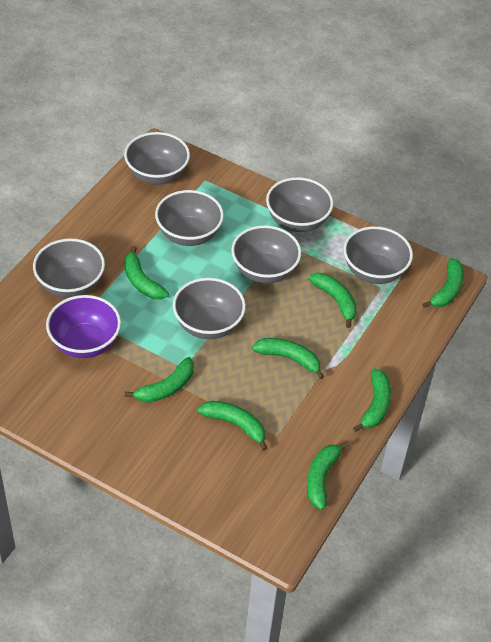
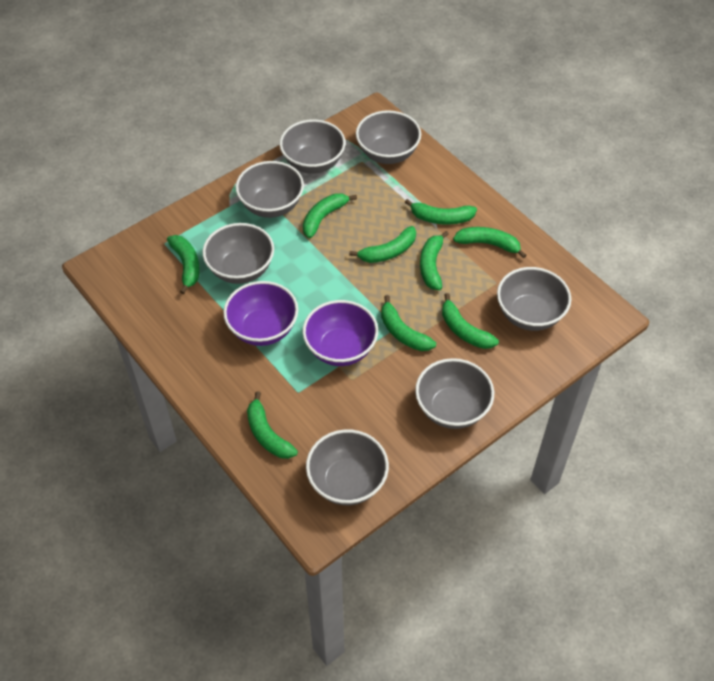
green banana: [124,246,169,300] [125,357,194,403] [198,401,267,451] [252,338,325,379] [307,441,350,510] [309,273,357,328] [353,368,391,432] [422,258,464,308] = 8 -> [167,235,200,294] [247,391,298,459] [303,193,357,239] [349,226,416,263] [381,295,436,351] [405,199,477,225] [420,231,449,290] [442,293,499,349] [453,227,527,258] = 9
purple bowl: [46,295,121,358] = 1 -> [223,281,298,346] [302,300,378,366] = 2

